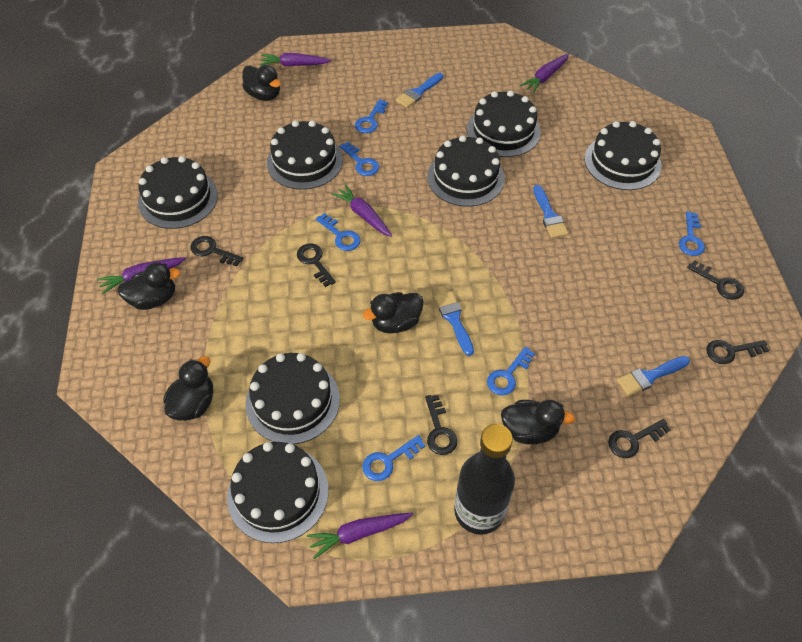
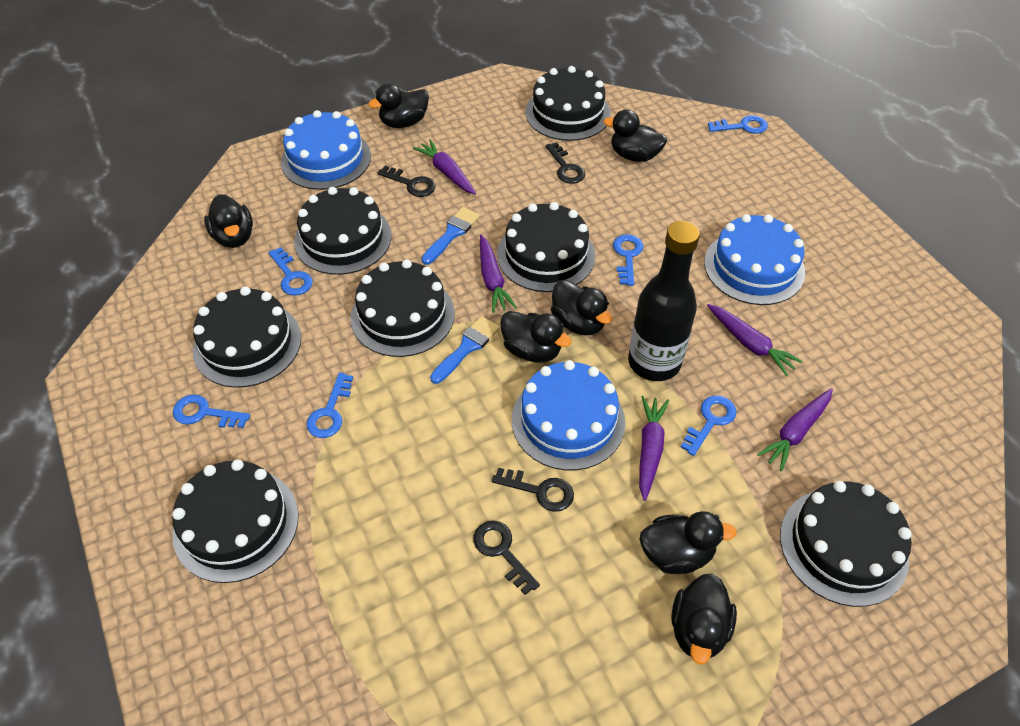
black duck: [117,262,181,310] [163,356,213,421] [242,65,281,101] [363,292,424,334] [501,400,575,445] = 5 -> [204,194,253,248] [368,83,429,128] [500,311,572,363] [551,280,612,335] [603,109,667,162] [639,511,737,574] [671,573,737,664] = 7
black key: [190,236,243,267] [297,243,336,287] [425,395,457,455] [608,419,671,458] [687,260,744,300] [706,340,769,364] = 6 -> [377,166,435,197] [473,521,540,595] [492,467,574,512] [546,142,585,184] = 4
blue brush: [396,73,443,108] [434,291,474,356] [533,185,568,238] [617,356,690,396] = 4 -> [421,207,480,265] [430,316,500,384] = 2
blue cake: none = 0 -> [281,110,371,190] [512,360,625,470] [704,214,805,305] = 3

